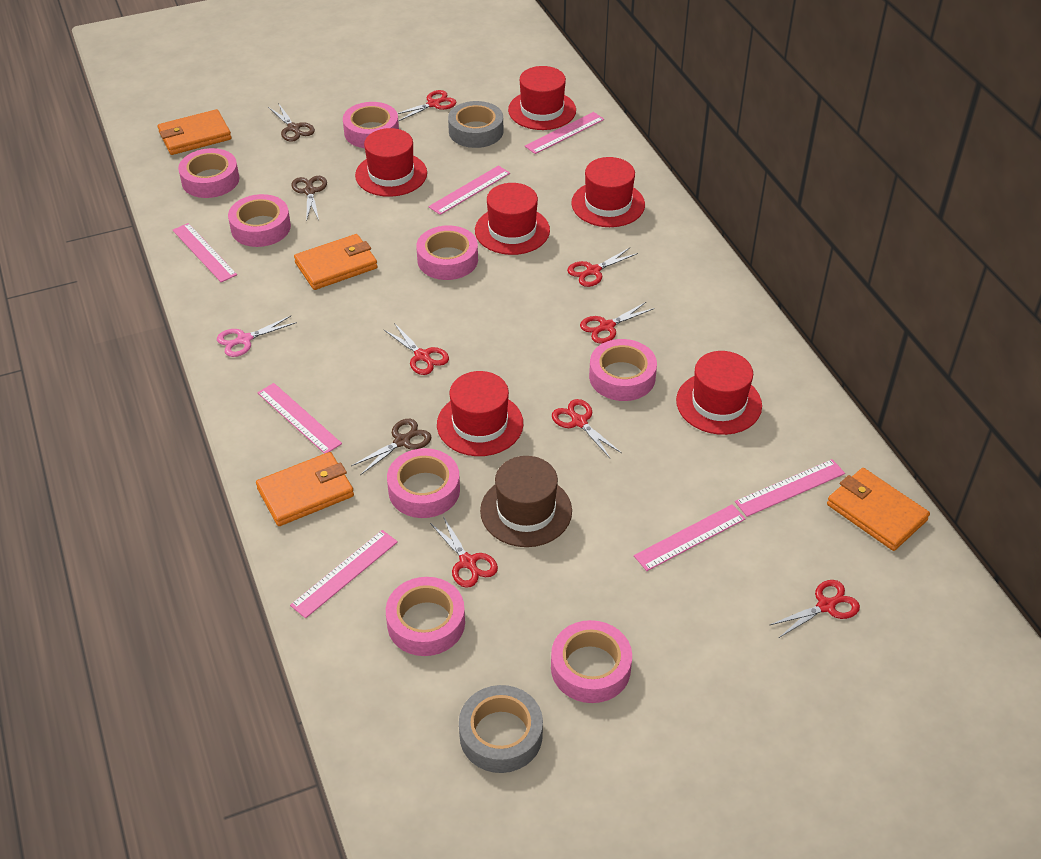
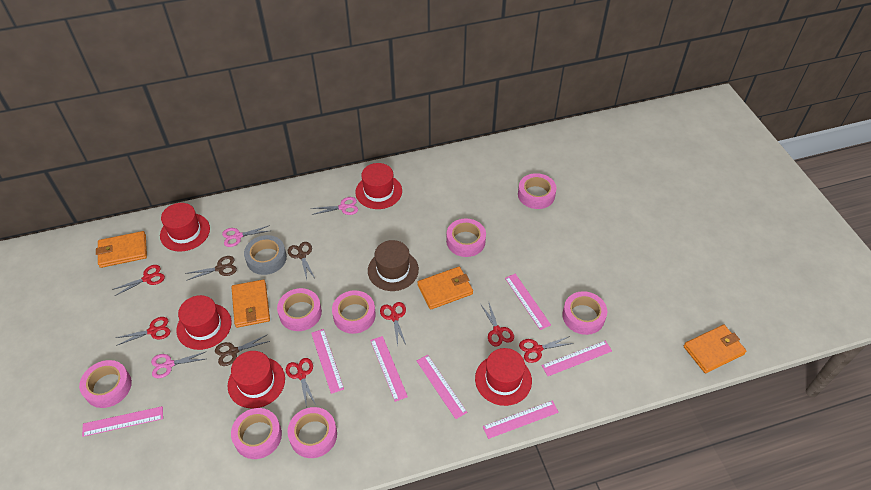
grey tape: [448,101,503,148] [459,685,543,773] = 2 -> [244,235,287,275] = 1
pink scissors: [217,316,297,357] = 1 -> [151,351,207,378] [222,225,270,247] [311,197,358,215] = 3
red hat: [355,128,427,197] [437,371,523,456] [475,183,550,255] [508,66,576,130] [571,157,645,227] [676,351,762,435] = 6 -> [160,203,210,252] [177,295,232,350] [228,351,285,409] [355,163,402,209] [475,348,532,406] = 5
red scissors: [383,323,449,375] [397,90,457,121] [430,516,498,588] [552,399,622,458] [567,248,638,287] [580,302,654,344] [770,580,860,638] = 7 -> [112,265,165,296] [116,317,170,346] [286,358,316,408] [380,302,406,347] [481,301,514,346] [519,336,574,363] = 6

